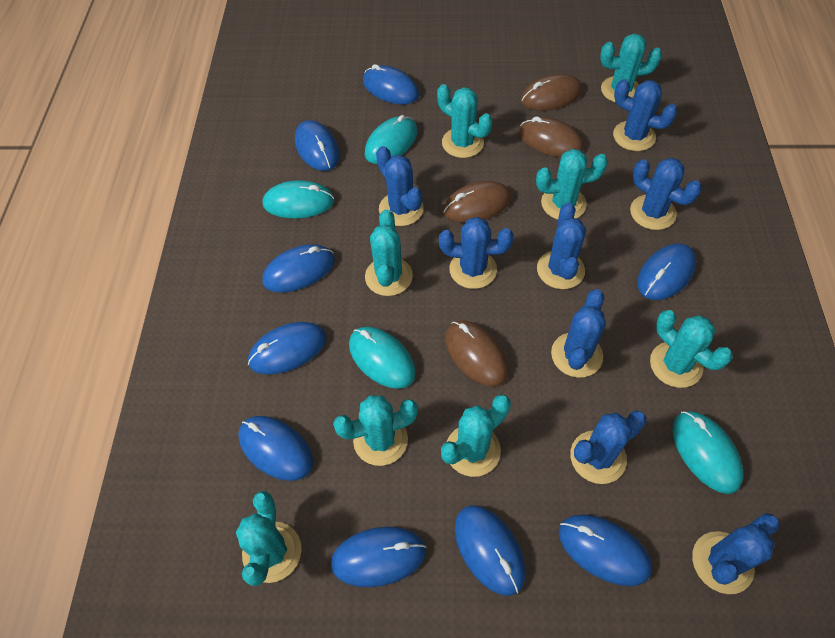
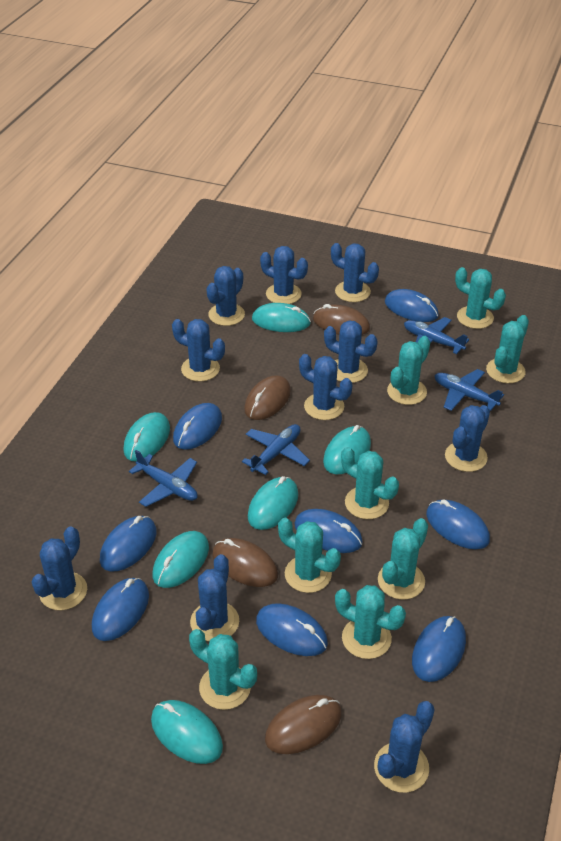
blue cactus: [376,146,424,226] [439,217,514,289] [537,202,586,289] [551,289,606,378] [570,411,647,484] [613,79,678,151] [630,158,702,230] [692,513,780,594] = 8 -> [31,526,87,610] [172,319,225,382] [190,554,239,642] [206,266,245,326] [260,246,308,304] [299,354,352,420] [324,320,378,383] [331,243,379,302] [374,701,435,793] [445,405,490,472] = 10
blue mouse: [238,416,313,481] [248,322,327,375] [262,244,335,292] [295,120,339,171] [331,527,426,587] [363,64,419,104] [455,505,526,596] [559,514,652,586] [637,243,696,300] = 9 -> [92,578,149,641] [100,516,157,572] [173,403,222,450] [256,603,328,656] [294,509,363,553] [385,289,439,322] [412,616,466,682] [426,500,490,549] = 8
blue plane: none = 0 -> [129,450,198,507] [242,424,310,475] [404,317,469,354] [434,369,504,411] = 4
turquoise mouse: [263,180,334,219] [349,327,416,389] [364,115,418,164] [673,411,743,494] = 4 -> [123,412,170,462] [151,700,223,764] [153,531,209,588] [248,476,298,530] [252,303,311,332] [323,425,371,474] = 6

